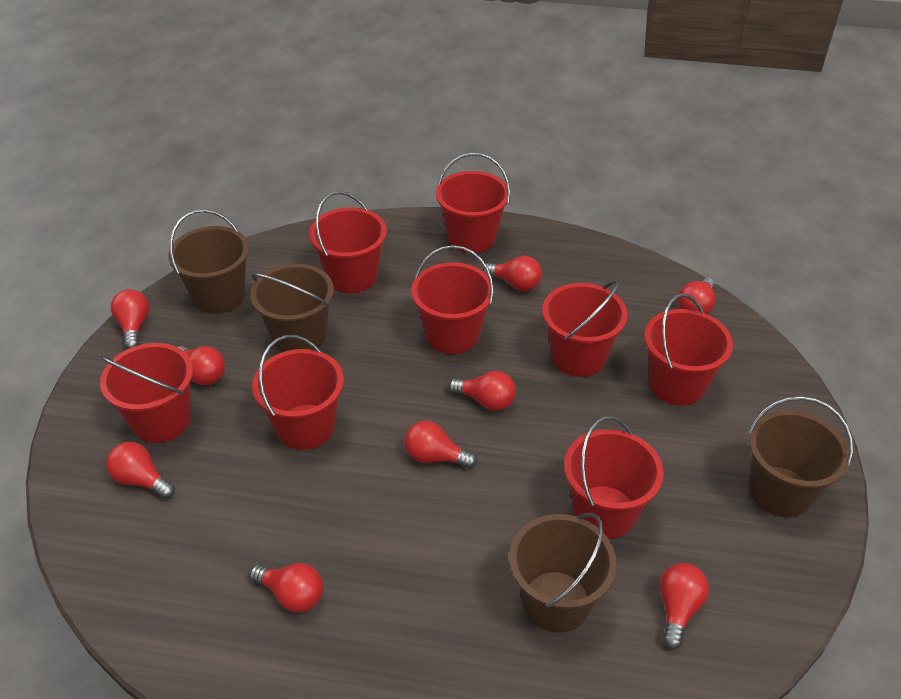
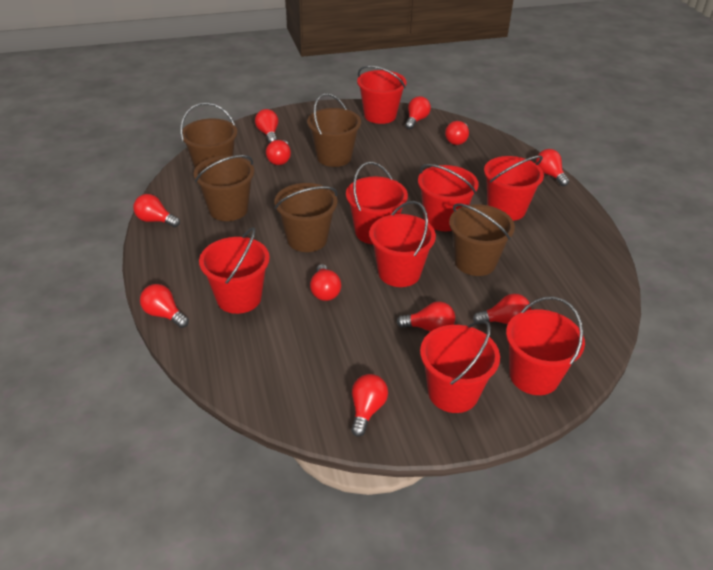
brown bucket: [168,209,249,314] [250,264,334,352] [509,513,617,633] [749,396,853,518] = 4 -> [180,102,237,168] [194,155,254,221] [274,183,338,252] [307,93,361,167] [449,203,515,276] = 5
red light bulb: [106,442,175,499] [111,289,150,349] [178,346,225,385] [249,563,323,613] [405,421,477,469] [448,371,516,411] [483,256,542,291] [660,563,709,649] [678,278,716,314] = 9 -> [133,194,180,227] [140,284,189,328] [255,109,278,143] [266,140,291,165] [310,264,341,301] [351,374,388,437] [397,301,455,332] [405,96,431,129] [445,121,469,145] [473,294,531,325] [536,149,569,186] = 11

